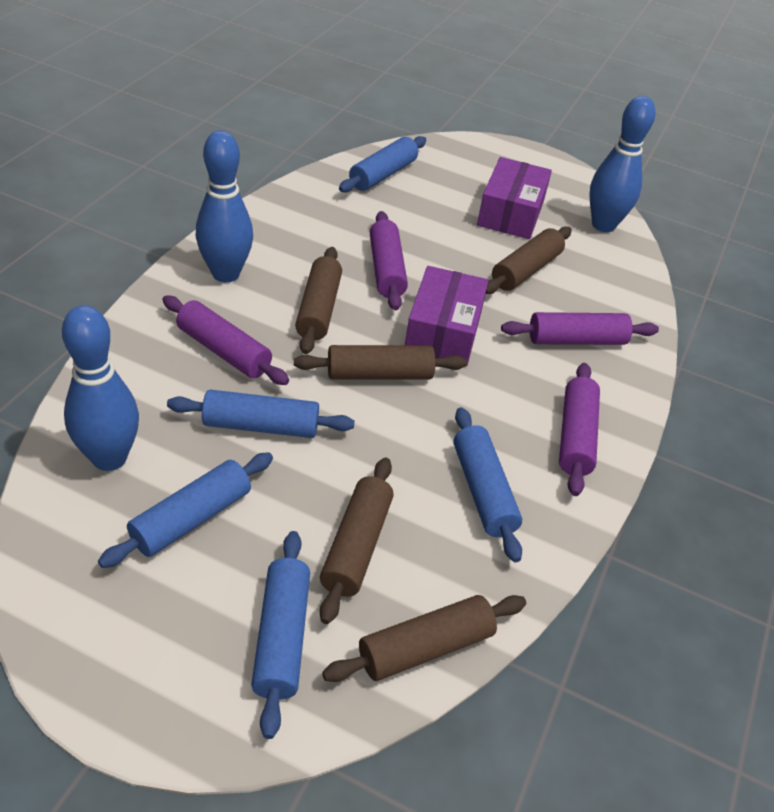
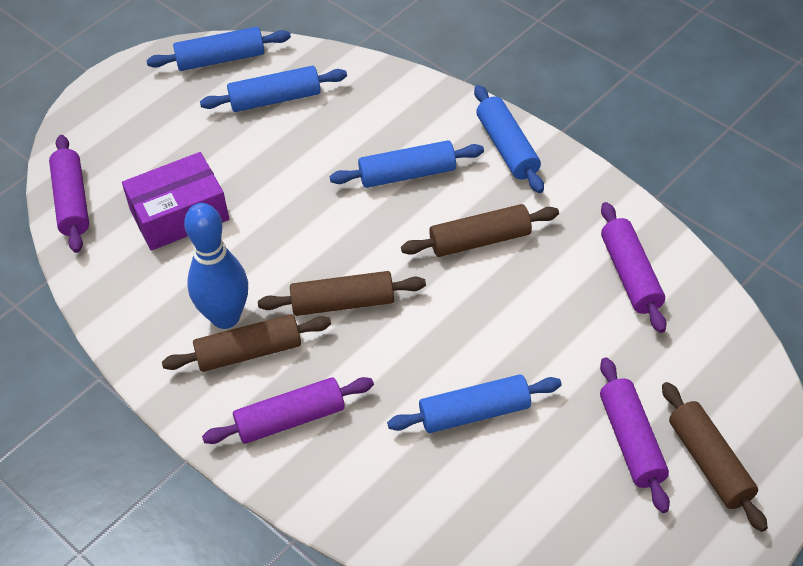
blue bowling pin: [62,305,139,471] [196,130,253,282] [589,96,655,232] = 3 -> [184,203,248,329] = 1
brown rolling pin: [294,345,467,379] [295,247,342,354] [320,457,394,624] [322,595,526,682] [486,226,572,294] = 5 -> [162,314,331,372] [258,271,426,316] [401,204,559,257] [662,382,768,532] = 4
purple box: [405,266,488,365] [477,157,552,239] = 2 -> [122,152,229,251] = 1

